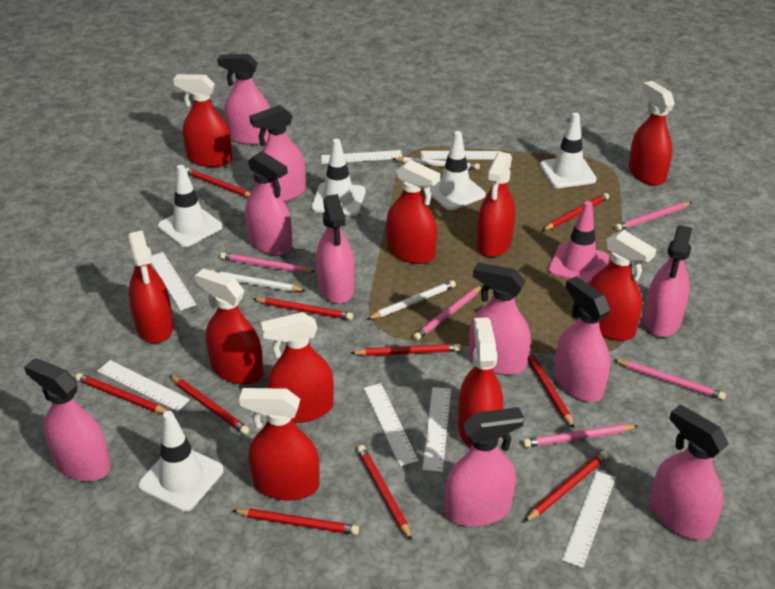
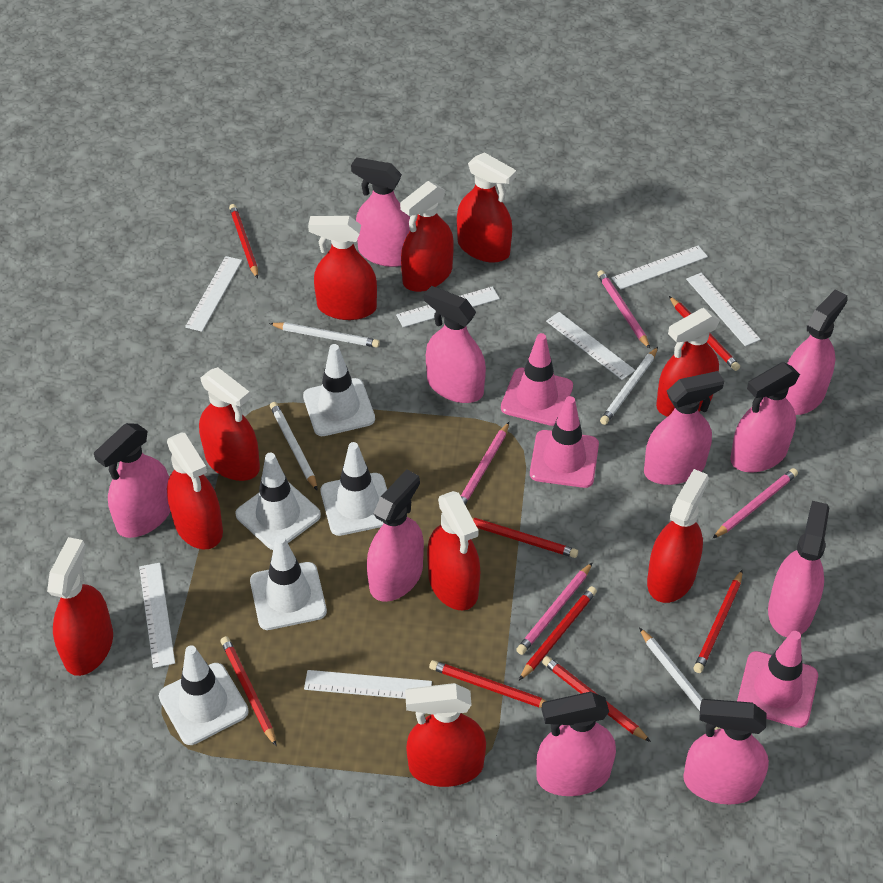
pink pencil: [220,252,315,273] [413,285,483,340] [523,424,638,447] [613,359,726,400] [615,202,692,231] = 5 -> [461,422,509,505] [516,562,593,655] [597,270,650,349] [712,468,798,539] = 4
pink traffic cone: [548,201,609,283] = 1 -> [501,333,573,426] [530,396,599,488] [737,631,818,728] = 3
red pencil: [75,373,167,414] [170,375,249,435] [185,168,251,197] [232,508,359,535] [253,298,353,320] [351,344,461,356] [357,445,412,541] [524,451,609,522] [528,349,574,428] [542,193,609,231] = 10 -> [221,636,277,747] [229,204,258,279] [429,660,546,708] [472,518,578,558] [519,586,597,681] [542,656,651,742] [669,296,740,371] [694,570,743,673] = 8
white pencil: [210,270,306,292] [367,280,456,319] [392,157,480,170] = 3 -> [269,322,380,348] [270,402,318,491] [600,347,658,425] [639,628,721,730] = 4

